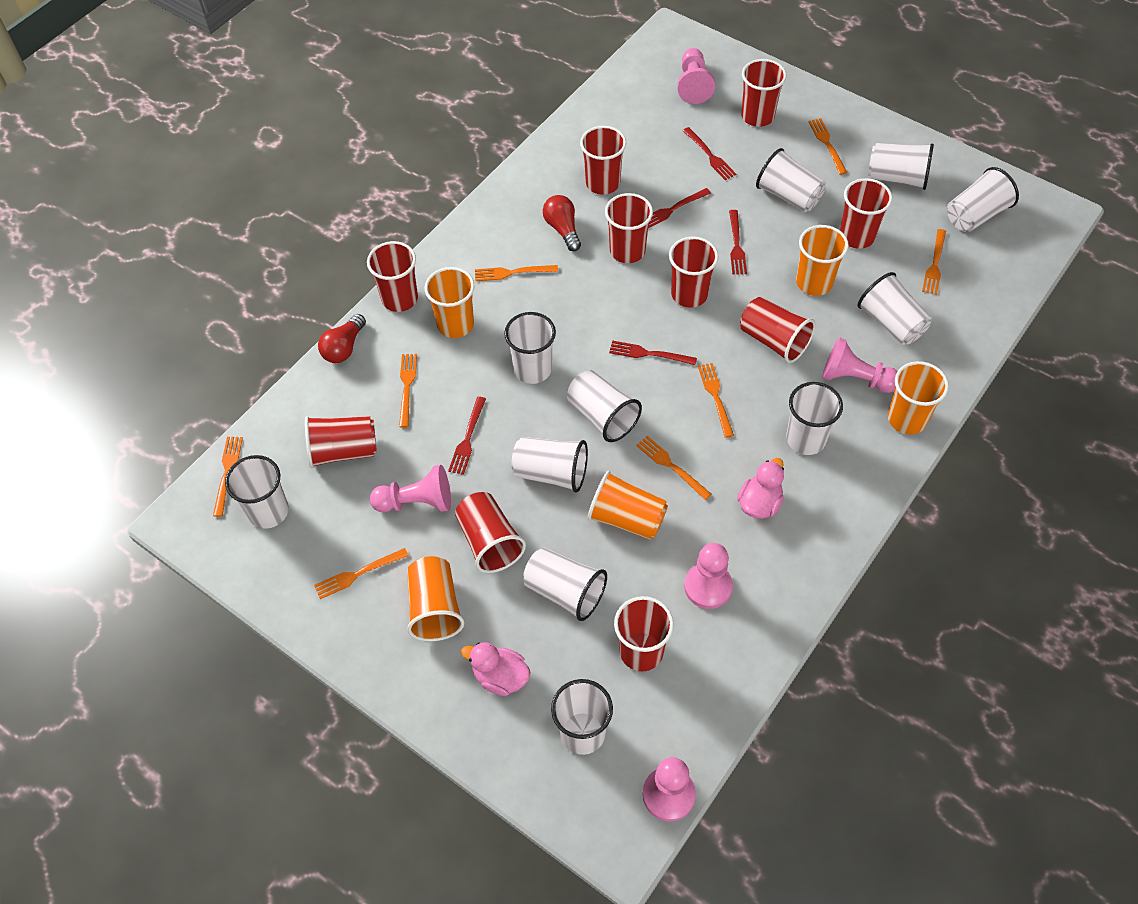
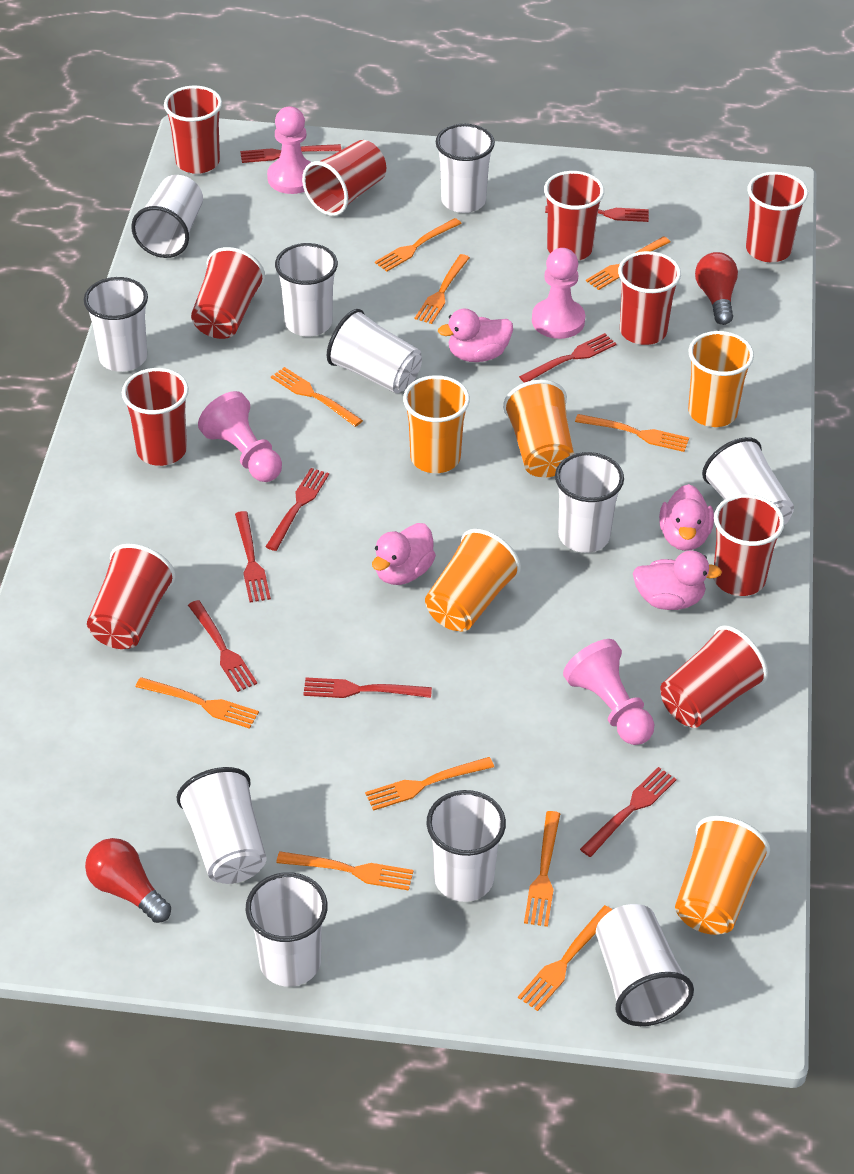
orange fork: [213,437,243,517] [314,548,408,599] [399,354,417,428] [475,265,558,281] [636,436,712,500] [698,363,734,438] [809,118,847,175] [922,229,946,295] = 8 -> [135,677,259,729] [271,367,363,427] [276,851,413,891] [365,757,494,811] [375,218,462,272] [415,254,470,324] [518,905,613,1011] [524,811,560,927] [575,414,689,452] [586,236,670,290] = 10
pink duck: [461,642,531,696] [737,458,784,519] = 2 -> [372,523,436,585] [438,308,513,362] [633,550,722,610] [659,484,714,551] = 4
pink pawn: [370,465,451,512] [643,757,696,821] [677,48,715,104] [684,543,733,609] [822,337,897,393] = 5 -> [198,391,282,482] [267,107,311,194] [532,248,585,339] [563,639,654,745] = 4
red fork: [448,397,486,475] [609,341,697,365] [648,188,711,228] [683,127,736,180] [729,210,747,275] = 5 -> [188,600,257,692] [235,511,271,602] [240,144,342,163] [265,468,329,551] [303,678,432,698] [519,333,616,383] [545,206,649,222] [580,767,676,857] = 8

